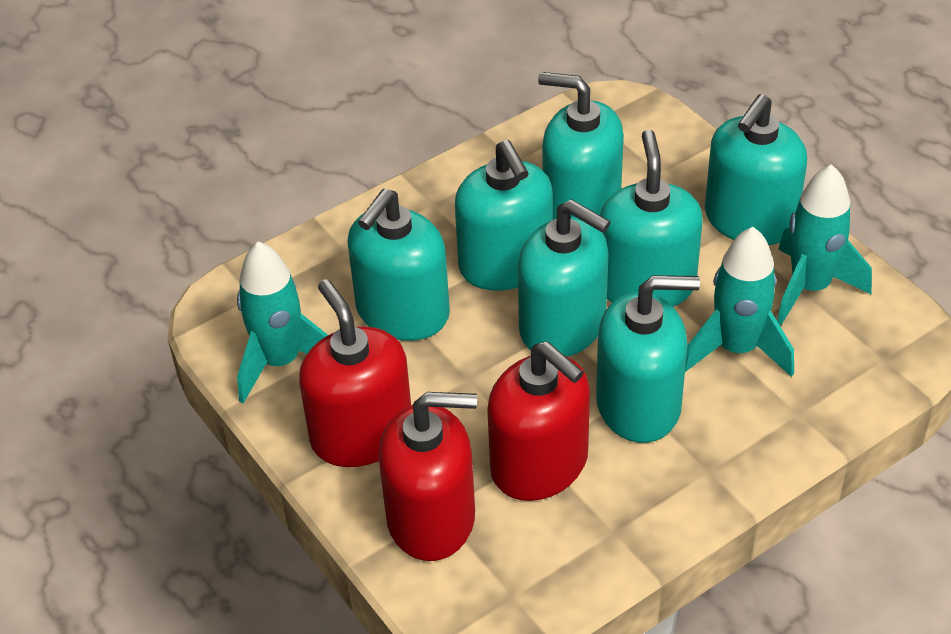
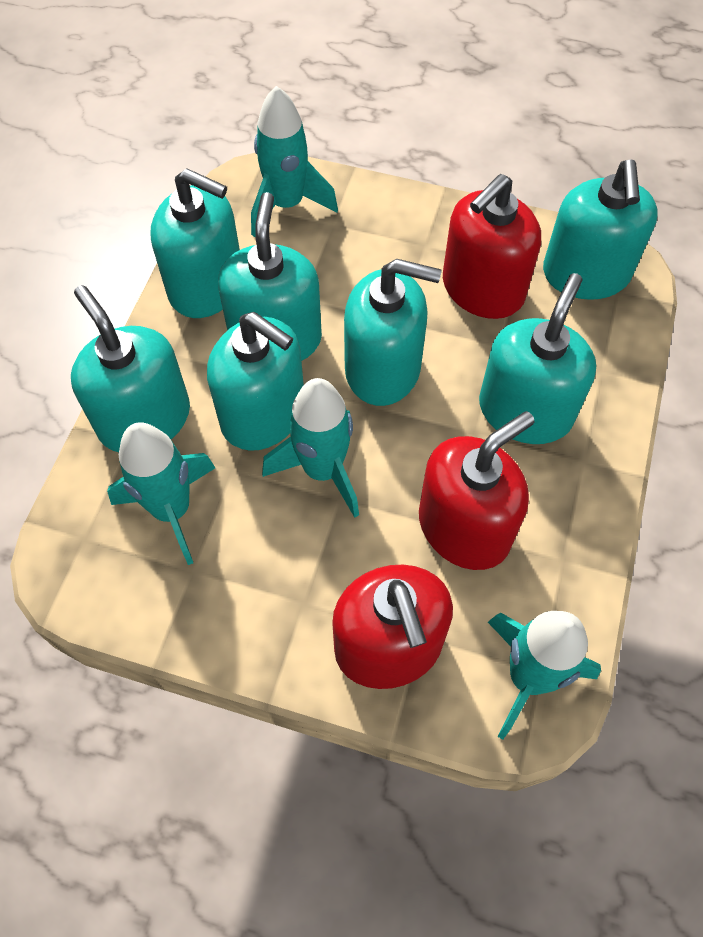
turquoise rocket: [237,241,328,403] [685,227,794,377] [777,164,872,325] = 3 -> [107,423,215,565] [251,86,338,237] [262,378,359,518] [488,611,601,739] = 4

